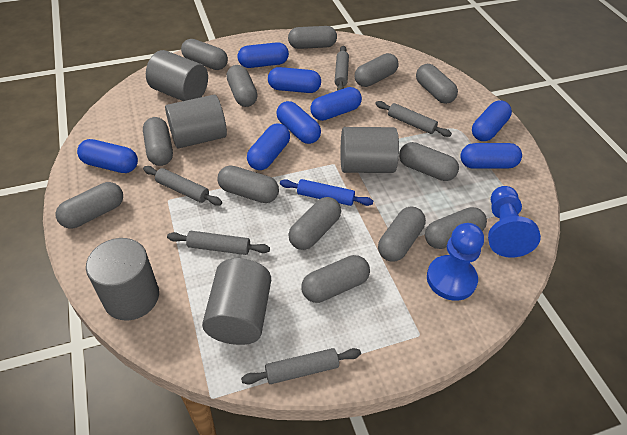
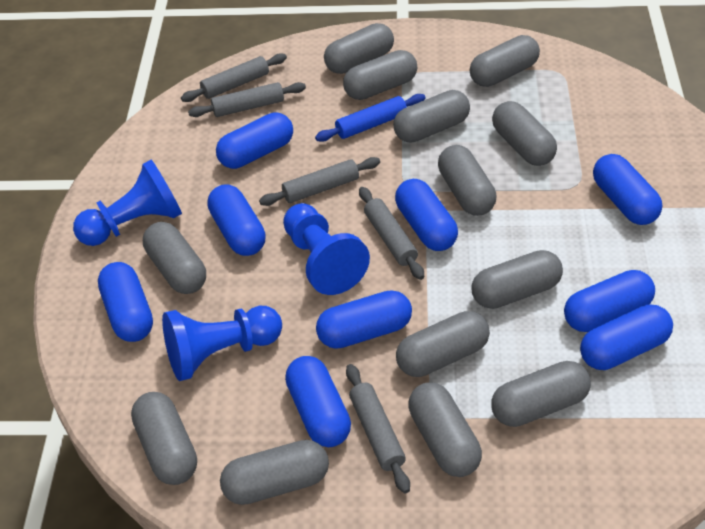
blue capsule: [77,139,138,173] [238,42,289,68] [247,123,290,170] [268,67,321,93] [276,101,321,144] [310,87,362,121] [460,143,522,169] [472,101,512,141] = 8 -> [98,262,153,342] [207,184,266,256] [216,112,293,169] [285,356,351,447] [316,290,412,349] [395,179,458,251] [564,270,655,332] [580,304,673,370] [593,154,662,225] = 9
blue pawn: [427,223,484,301] [488,186,541,258] = 2 -> [73,160,182,246] [162,306,282,381] [283,203,370,295] = 3
grey cylinder: [86,238,159,320] [146,50,208,101] [165,95,227,149] [202,258,271,345] [341,127,399,173] = 5 -> none = 0

